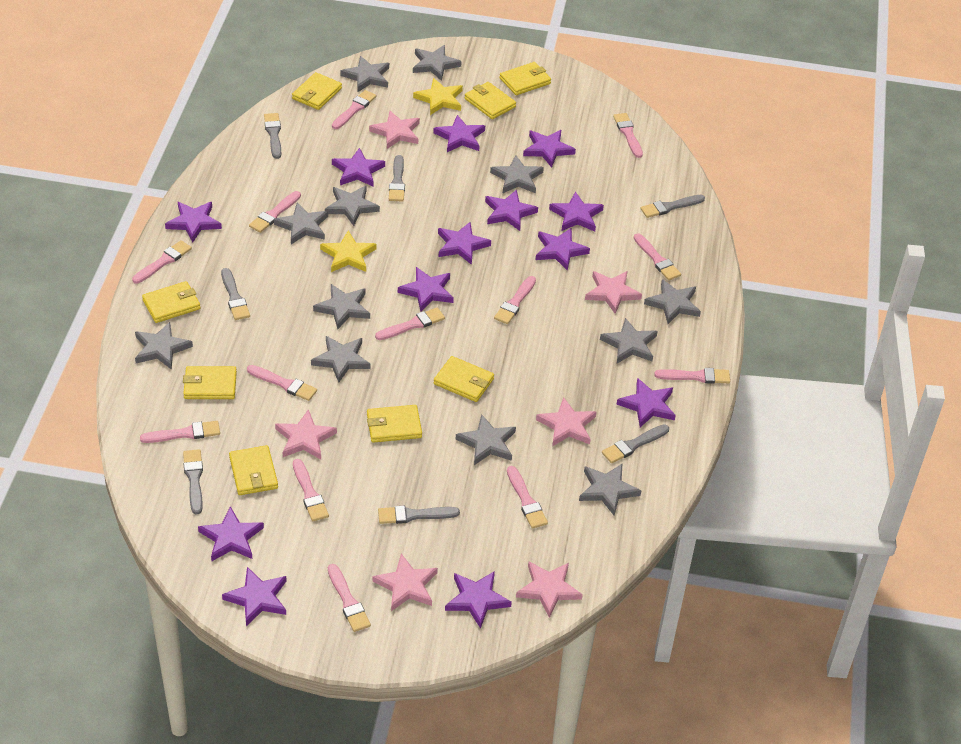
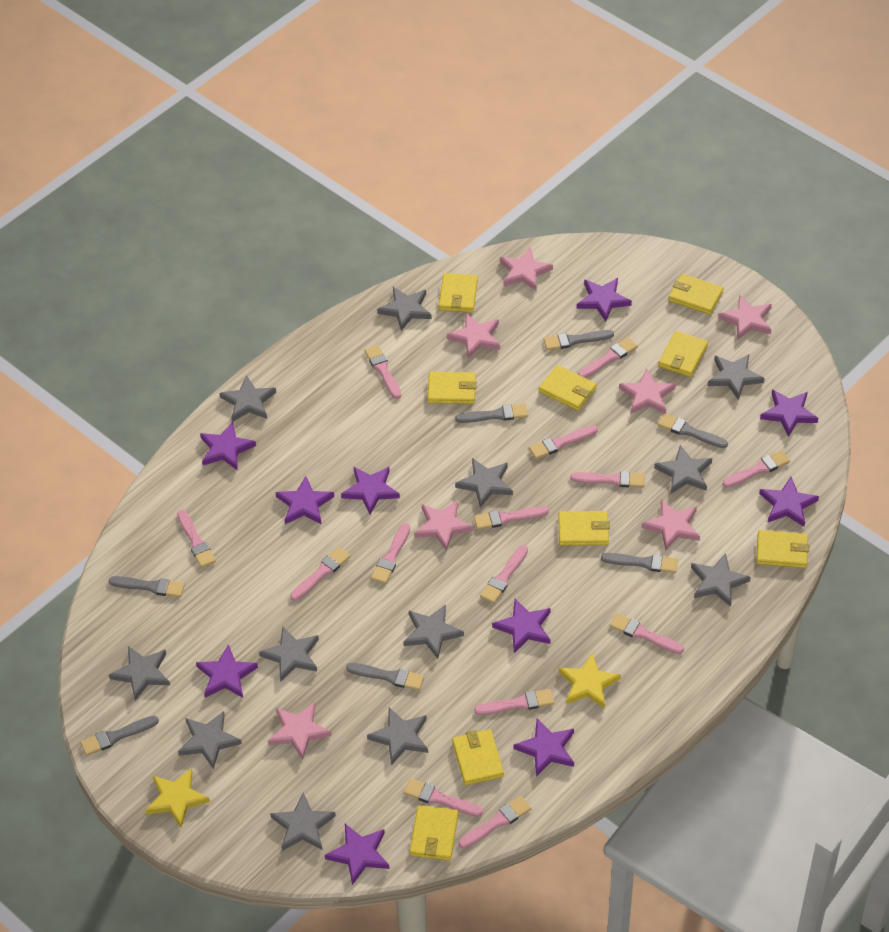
pink brush: [132,240,192,284] [140,421,220,443] [247,365,317,401] [249,191,301,233] [293,459,329,521] [328,564,371,632] [332,90,376,129] [375,308,445,340] [494,276,536,324] [507,466,548,529] [613,113,643,158] [634,233,681,280] [654,368,730,384] = 13 -> [177,510,216,568] [290,547,350,601] [365,345,401,399] [371,523,410,584] [403,778,483,817] [459,796,531,849] [474,506,549,530] [474,689,554,715] [480,545,528,603] [529,425,598,459] [570,471,645,487] [578,337,638,378] [609,613,684,654] [723,450,790,488] = 14
pink star: [275,409,337,460] [369,111,420,149] [372,554,438,611] [516,561,583,618] [536,397,596,446] [585,271,642,314] = 6 -> [268,703,331,760] [414,500,473,551] [447,313,500,359] [500,247,553,291] [619,369,676,414] [642,499,700,551] [718,294,772,340] = 7
purple star: [165,202,222,242] [198,506,264,561] [222,567,287,626] [332,148,385,187] [398,267,454,311] [433,115,485,152] [438,222,491,265] [445,571,512,629] [485,189,538,231] [523,130,576,168] [536,228,590,271] [549,192,604,231] [617,378,676,427] = 13 -> [196,644,258,698] [200,422,256,470] [276,476,334,524] [325,824,390,885] [341,467,400,514] [492,599,551,653] [513,718,574,777] [577,278,632,321] [759,477,819,527] [760,389,818,437] = 10
yellow wallet: [142,281,201,323] [183,366,237,399] [229,445,278,495] [292,72,342,110] [367,405,422,443] [434,356,494,402] [465,82,516,119] [499,62,551,95] = 8 -> [410,805,459,861] [427,372,477,404] [439,273,478,313] [452,729,504,785] [539,365,597,411] [558,511,610,546] [658,331,708,377] [669,274,723,315] [756,530,809,568] = 9

